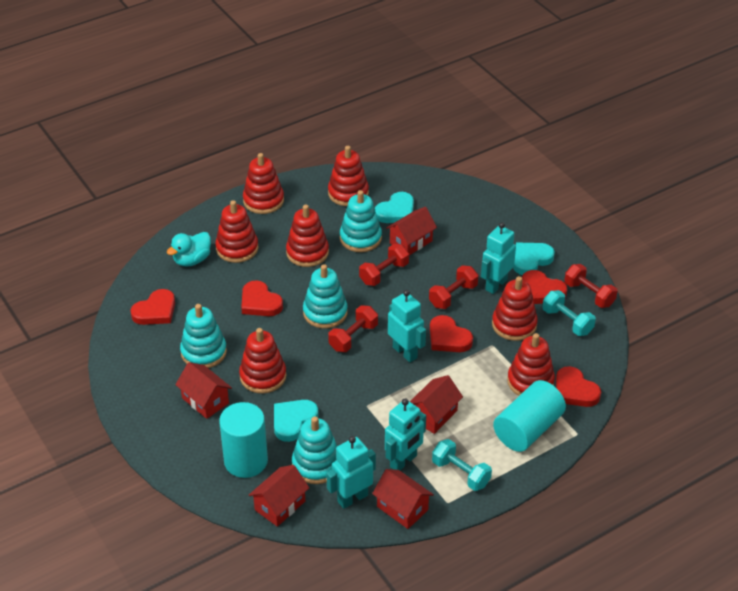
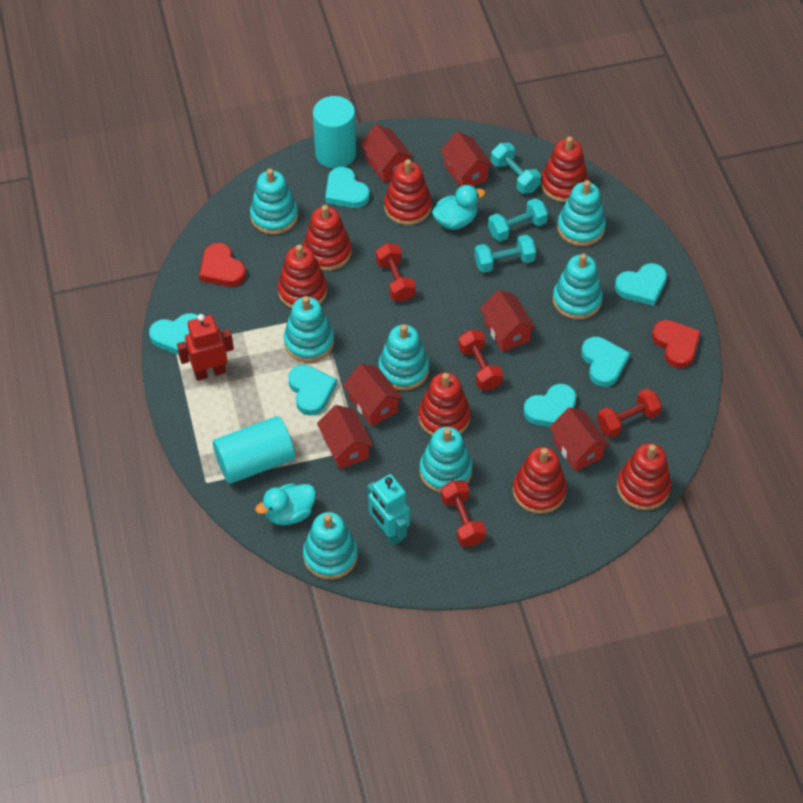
red heart: [130,289,175,325] [241,280,283,316] [430,315,473,352] [522,270,568,304] [556,366,601,407] = 5 -> [199,243,246,287] [652,320,701,368] = 2
red house: [175,362,232,419] [249,465,309,527] [372,469,434,529] [386,207,437,255] [410,375,463,434] = 5 -> [317,405,374,469] [343,364,403,426] [360,124,413,183] [440,132,493,187] [480,290,536,352] [549,407,610,471] = 6
red robot: none = 0 -> [177,314,234,381] = 1
turquoise duck: [167,232,211,267] = 1 -> [255,483,316,525] [432,185,485,230] = 2
turquoise dumbbell: [432,439,492,491] [542,290,596,336] = 2 -> [474,235,536,273] [488,198,548,242] [491,143,541,194] = 3
turquoise heart: [274,400,318,442] [375,192,414,223] [513,243,555,275] = 3 -> [149,313,198,355] [288,365,337,416] [325,167,370,208] [524,384,576,427] [581,337,630,387] [615,263,667,306] = 6
turquoise robot: [326,436,376,509] [385,398,426,470] [388,290,426,362] [481,222,516,294] = 4 -> [367,474,410,546] = 1
turquoise stacking toy: [180,304,227,368] [292,416,337,484] [303,264,348,329] [340,190,382,252] = 4 -> [250,169,298,234] [284,296,334,362] [303,512,358,580] [378,324,429,390] [419,427,472,493] [553,254,603,320] [557,180,606,246] = 7

